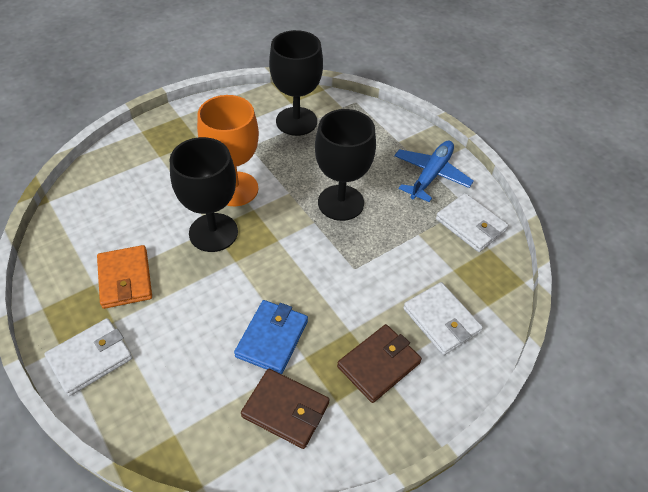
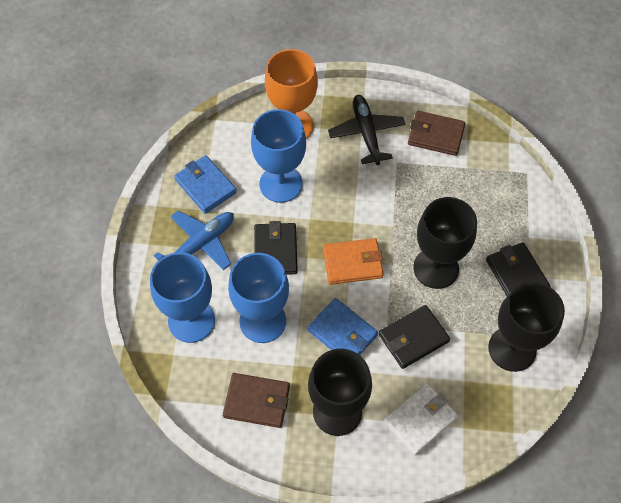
black plane: none = 0 -> [328,95,405,165] = 1
black wallet: none = 0 -> [254,221,298,275] [379,305,450,369] [486,242,551,296] = 3
blue goblet: none = 0 -> [150,252,215,343] [228,253,289,343] [251,109,306,203] = 3
blue wallet: [234,300,308,374] = 1 -> [174,155,237,214] [307,298,378,355] = 2
white wallet: [44,318,133,396] [403,282,483,355] [436,193,508,252] = 3 -> [384,383,458,456] = 1

